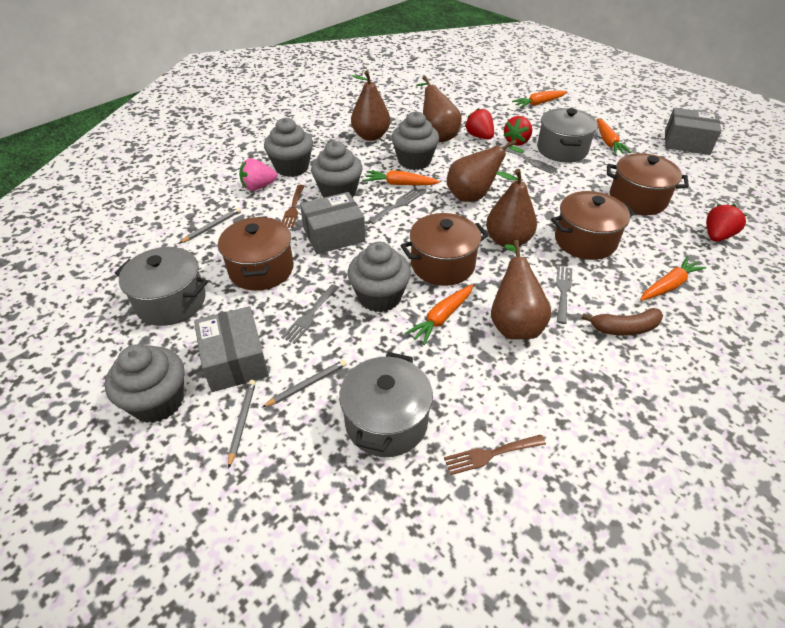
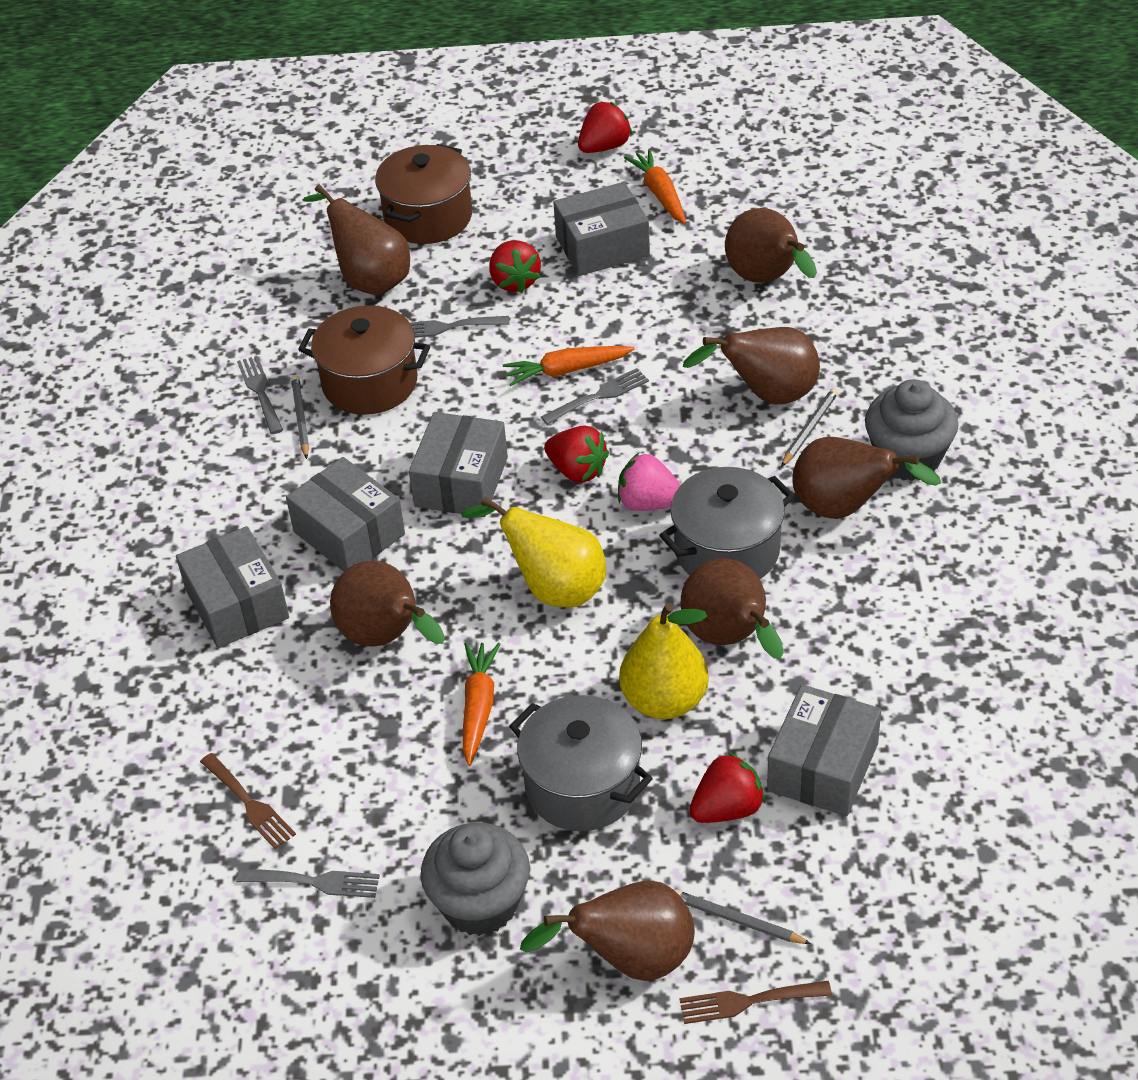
brown banana: [582,308,663,336] = 1 -> none = 0
brown pear: [351,71,390,141] [416,76,462,142] [447,139,524,202] [486,169,537,247] [491,240,551,339] = 5 -> [303,184,410,295] [330,561,445,646] [520,880,695,981] [681,558,784,659] [683,327,820,404] [725,208,817,283] [792,437,941,519] = 7
brown pot: [218,216,294,291] [400,213,489,286] [551,191,635,260] [607,153,689,215] = 4 -> [298,305,430,415] [375,144,472,244] = 2
grey box: [194,306,269,392] [300,192,365,254] [665,108,721,155] = 3 -> [176,526,289,648] [286,457,405,572] [409,412,508,517] [553,182,650,276] [767,684,881,816] = 5
grey cupcake: [105,344,184,423] [264,118,313,177] [311,141,362,198] [347,242,411,312] [391,111,439,170] = 5 -> [420,823,530,936] [865,379,958,481] = 2
grey pot: [115,247,208,326] [339,352,433,457] [537,108,598,162] = 3 -> [509,695,653,831] [659,467,795,579] = 2
orange carrot: [364,170,440,185] [406,284,473,345] [512,91,567,108] [597,118,631,154] [640,256,706,301] = 5 -> [463,643,500,766] [503,346,635,386] [624,149,686,224] = 3
red strawberry: [465,108,494,139] [503,116,532,146] [706,204,747,242] = 3 -> [489,240,541,293] [544,425,609,483] [578,101,632,153] [689,752,765,823] = 4
yellow pear: none = 0 -> [461,496,606,607] [619,603,709,719] = 2

